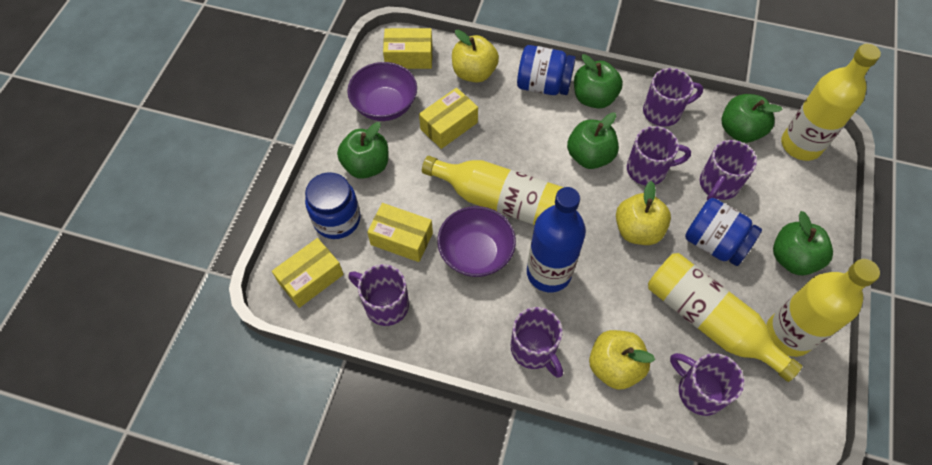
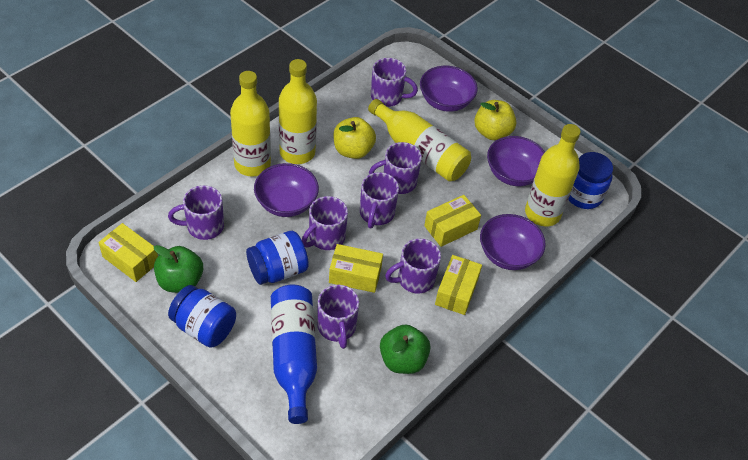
green apple: [337,122,389,179] [567,113,619,169] [574,54,623,109] [721,94,783,143] [773,211,833,275] = 5 -> [154,245,203,293] [380,325,431,374] = 2
purple bowl: [347,62,417,121] [437,206,516,277] = 2 -> [254,163,319,217] [420,66,478,112] [480,214,546,270] [487,136,545,186] = 4
purple mug: [349,264,409,326] [511,307,563,378] [627,126,691,186] [643,68,703,127] [670,353,744,416] [700,140,757,200] = 6 -> [168,185,224,240] [302,196,348,250] [317,285,359,349] [360,172,399,228] [369,142,422,194] [371,58,418,107] [385,238,441,293] = 7
yellow apple: [452,30,499,83] [589,330,655,390] [616,181,671,245] = 3 -> [333,117,376,159] [474,100,516,140] = 2

